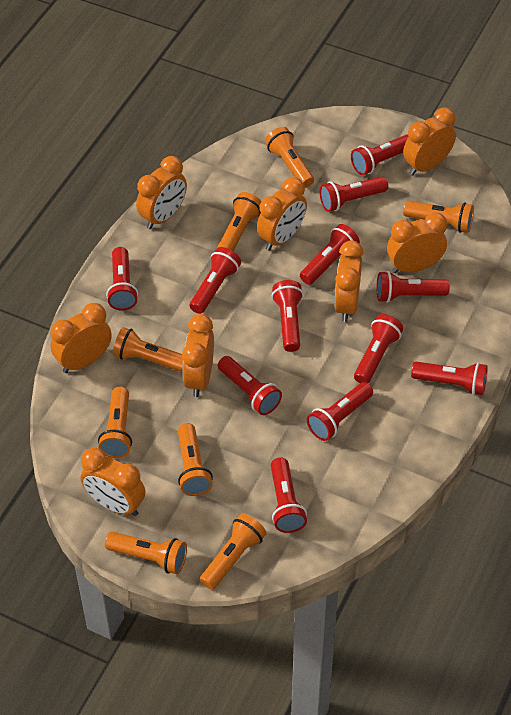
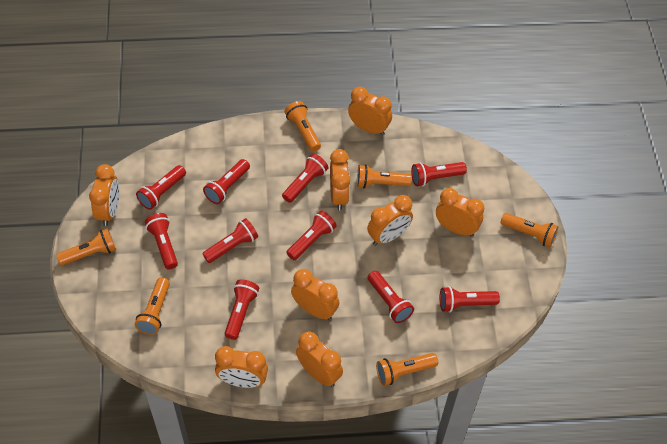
orange flashlight: [98,386,132,458] [105,532,187,574] [113,327,183,372] [178,423,213,496] [200,513,266,590] [217,192,261,251] [265,127,314,188] [403,201,474,233] = 8 -> [56,228,116,266] [135,277,170,335] [284,101,321,151] [357,165,412,189] [376,353,438,386] [500,213,559,248] = 6
red flashlight: [106,247,138,311] [190,247,241,314] [218,356,282,415] [271,457,307,533] [272,280,303,352] [300,224,360,285] [307,382,373,441] [320,176,388,212] [351,134,409,175] [354,314,403,383] [376,271,450,303] [411,362,488,395] = 12 -> [136,165,186,210] [145,213,178,270] [202,218,258,263] [203,159,250,204] [225,279,259,340] [282,154,329,203] [286,210,337,260] [368,271,414,323] [411,162,467,186] [440,286,500,312] = 10

